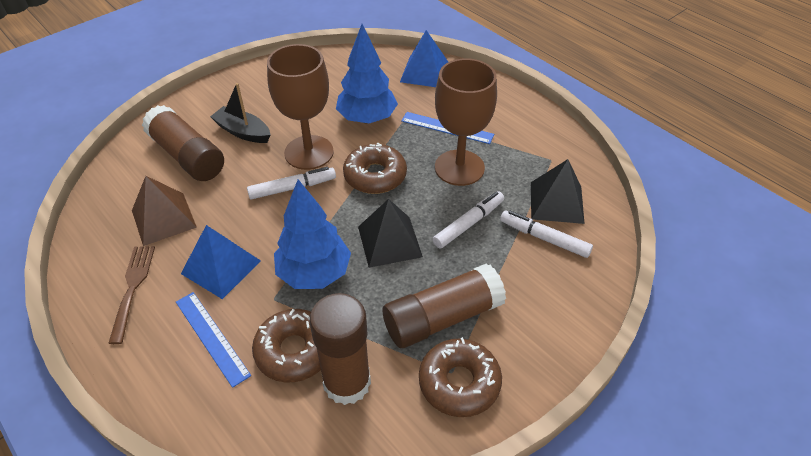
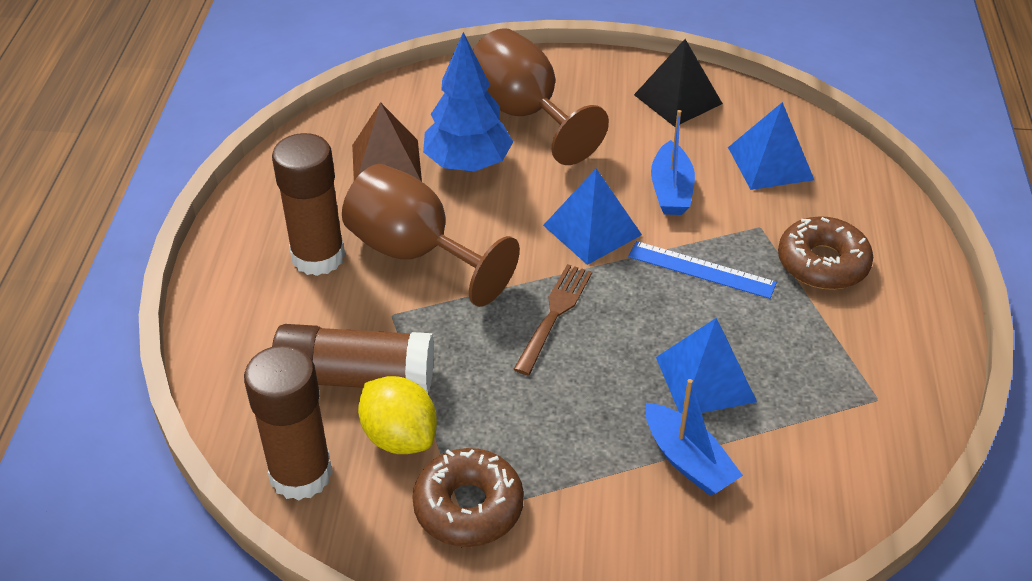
black boat: [210,83,271,143] = 1 -> none = 0
black pyramid: [358,199,423,268] [531,159,585,224] = 2 -> [634,39,723,127] = 1
blue boat: none = 0 -> [645,379,743,496] [651,110,695,215] = 2
blue pyramid: [181,225,261,299] [400,30,448,87] = 2 -> [543,169,642,265] [656,318,757,414] [728,102,814,190] = 3
blue ruler: [176,292,251,388] [401,112,494,144] = 2 -> [628,241,777,299] = 1
blue tree: [274,179,351,289] [336,24,398,124] = 2 -> [423,32,513,172] = 1
brown donut: [252,309,321,382] [343,143,407,194] [419,337,502,417] = 3 -> [412,448,524,547] [778,216,873,290] = 2
white marker: [247,167,336,200] [433,191,504,249] [500,211,593,258] = 3 -> none = 0
yellow lemon: none = 0 -> [358,376,437,454] = 1

